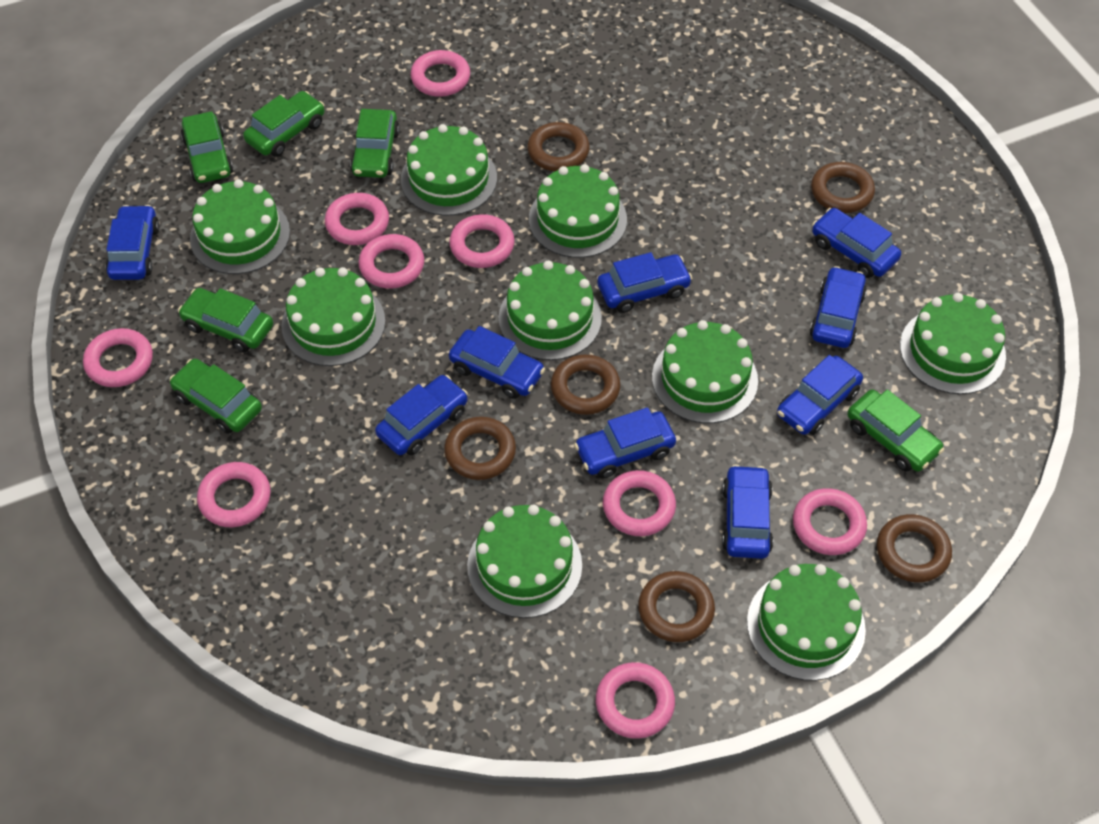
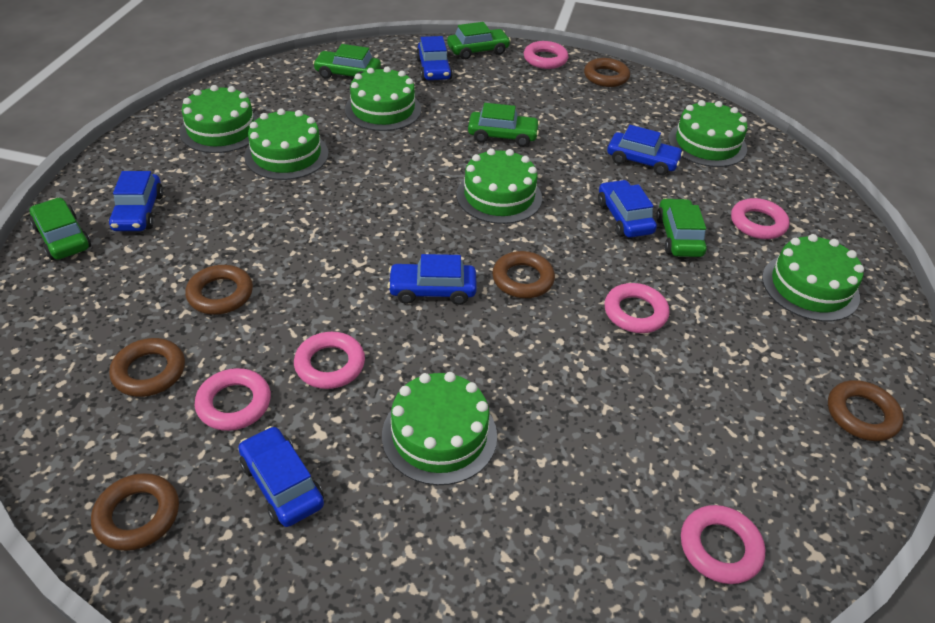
blue car: [106,205,160,280] [375,375,468,456] [449,326,545,399] [574,407,676,478] [597,252,692,313] [722,465,773,559] [777,355,863,435] [810,266,867,348] [812,208,901,278] = 9 -> [109,171,164,231] [238,426,324,527] [387,254,477,305] [416,36,453,81] [598,180,657,238] [607,125,683,175] = 6
green cake: [190,179,290,274] [282,267,385,366] [401,124,497,216] [467,504,582,618] [499,261,602,360] [529,164,627,258] [652,320,758,423] [747,564,866,681] [900,293,1006,394] = 9 -> [180,85,258,153] [245,108,329,180] [345,67,421,131] [382,372,497,485] [457,148,542,224] [668,100,748,167] [762,234,864,322] = 7
green car: [169,359,262,434] [178,288,273,352] [181,111,233,183] [243,91,324,157] [350,109,400,178] [847,389,944,472] = 6 -> [30,198,91,260] [313,44,381,79] [447,22,511,60] [468,103,540,147] [656,198,707,257] = 5
pink ring: [83,328,153,387] [197,462,271,527] [325,193,389,245] [358,234,424,289] [410,50,470,97] [449,214,515,268] [596,662,675,739] [603,470,676,536] [793,488,867,555] = 9 -> [195,368,271,431] [294,332,365,389] [524,41,569,69] [604,283,670,333] [681,505,765,584] [731,198,790,239] = 6

